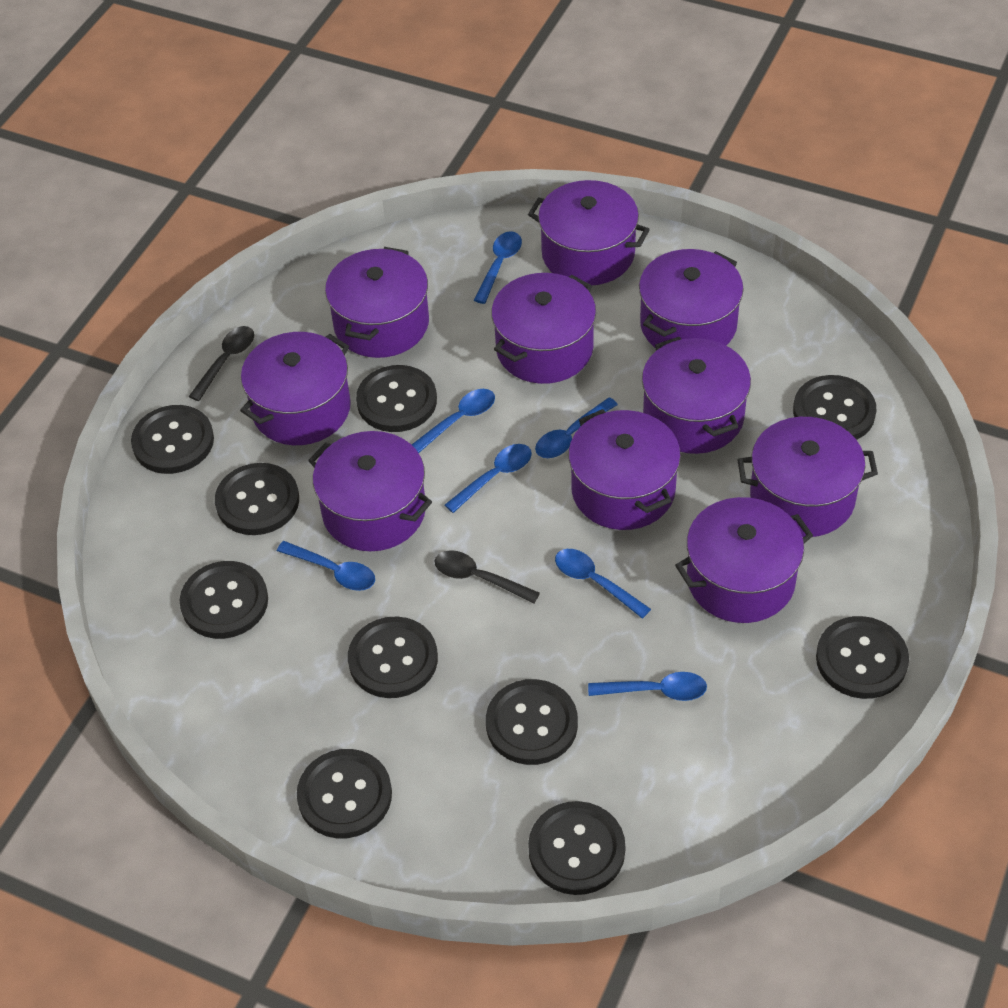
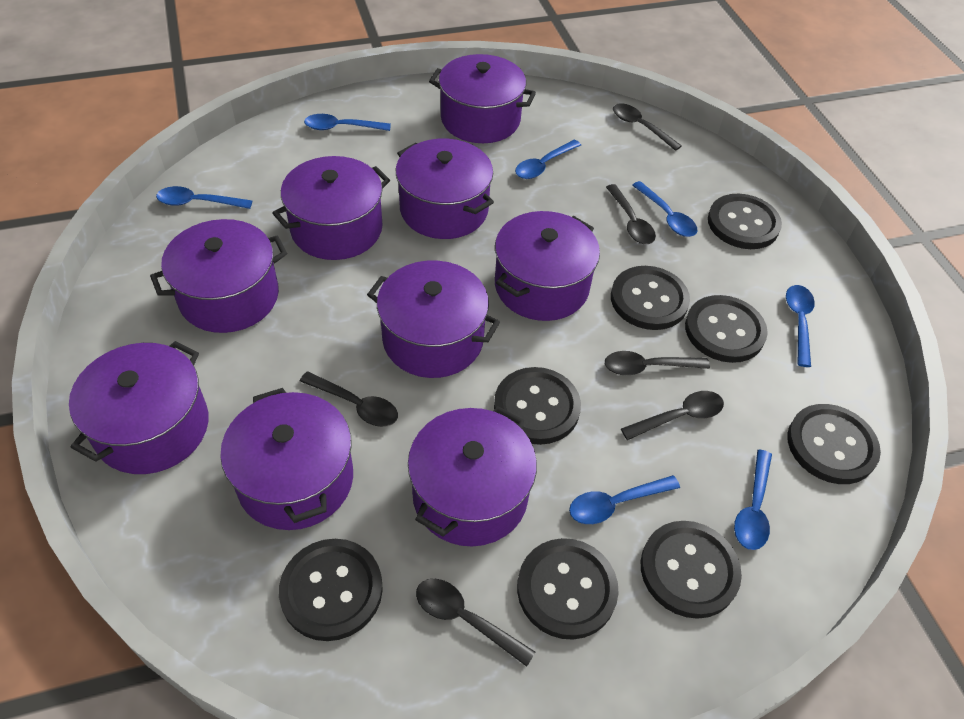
black button: [131,405,214,474] [179,561,268,639] [215,463,299,535] [297,749,392,838] [348,616,438,698] [356,365,437,432] [486,679,578,765] [528,801,626,895] [793,375,876,440] [816,616,909,699] = 10 -> [279,539,383,641] [494,367,581,445] [517,538,619,640] [611,266,690,330] [641,521,742,619] [685,295,768,363] [708,194,782,249] [787,404,881,484] = 8
black spoon: [188,326,254,401] [435,550,540,604] = 2 -> [300,372,398,427] [416,579,535,667] [605,351,710,375] [606,184,656,244] [613,103,682,151] [621,391,724,440] = 6
purple pot: [240,332,351,445] [308,431,432,551] [325,247,429,358] [491,273,596,384] [528,180,650,285] [568,409,681,530] [639,249,744,347] [642,337,751,454] [675,497,813,623] [737,417,878,537] = 10 -> [69,341,209,474] [150,219,287,333] [220,388,353,530] [272,156,390,260] [367,260,500,378] [396,139,494,239] [408,406,537,547] [429,54,536,143] [495,211,600,321] = 9

